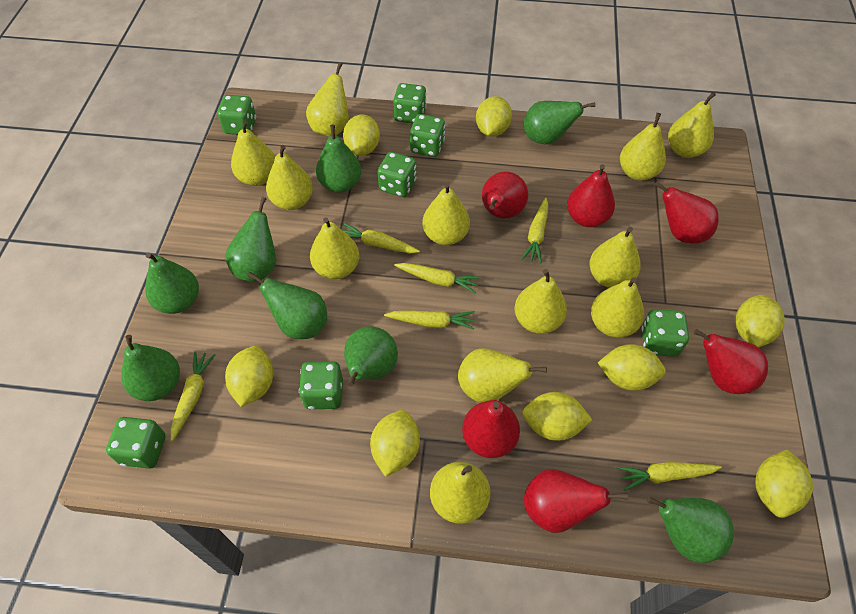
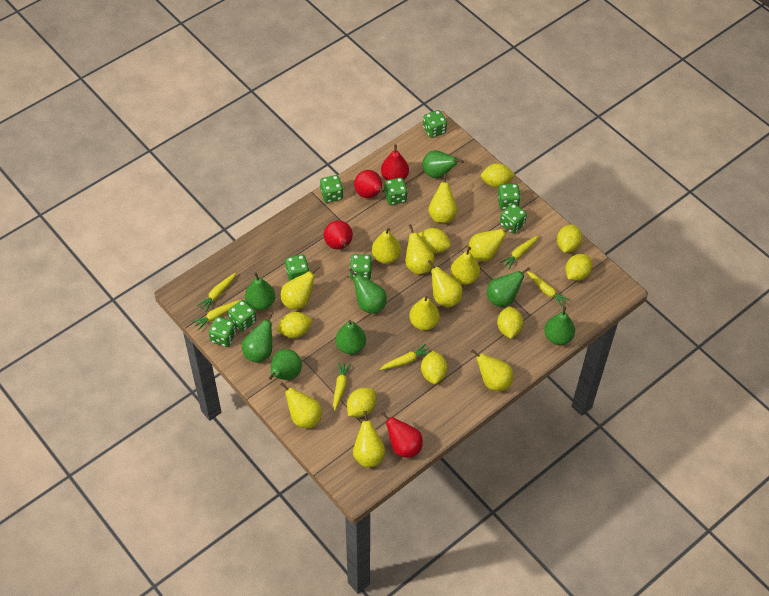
green dice: [106,417,165,469] [217,95,256,135] [299,361,343,409] [377,152,416,197] [393,83,427,124] [410,114,445,157] [641,309,689,357] = 7 -> [209,317,236,347] [228,300,256,332] [285,254,309,281] [320,175,343,203] [350,254,372,280] [384,178,408,205] [423,110,447,138] [498,184,521,210] [500,203,527,234] = 9
red pear: [462,400,520,458] [482,171,528,219] [524,469,628,533] [567,164,615,227] [654,182,719,244] [694,329,768,394] = 6 -> [324,220,353,249] [354,170,384,198] [381,145,409,180] [381,412,423,458] = 4
yellow pear: [231,120,275,186] [266,145,313,210] [306,62,349,136] [310,217,359,279] [422,183,470,245] [430,462,491,524] [458,348,547,403] [514,269,567,334] [589,227,641,288] [591,277,644,338] [620,113,666,181] [668,92,716,158] = 12 -> [280,382,322,428] [281,266,319,310] [353,411,386,467] [372,228,401,264] [405,224,435,274] [409,296,440,330] [428,174,457,223] [428,260,463,308] [450,247,480,285] [468,226,513,261] [471,349,513,391] = 11

